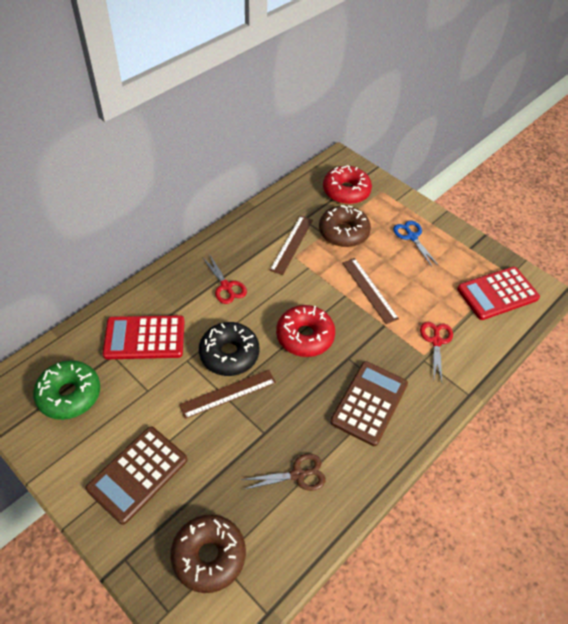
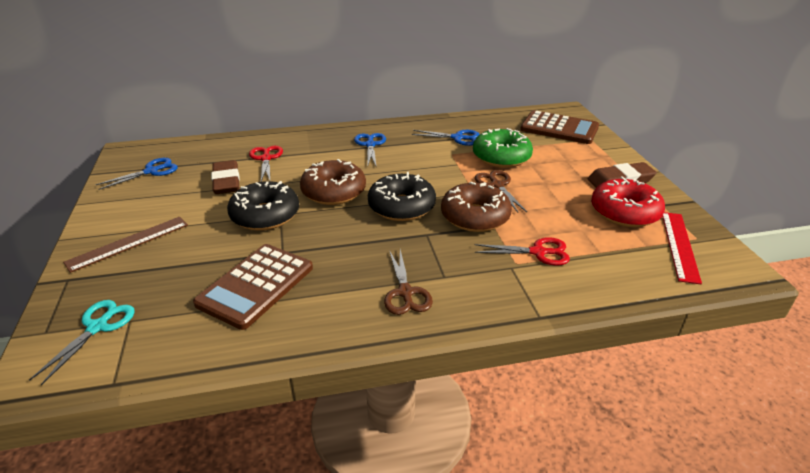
black donut: [199,322,259,376] = 1 -> [227,181,299,231] [368,172,436,221] = 2
blue scissors: [393,221,438,267] = 1 -> [95,158,178,190] [354,133,386,166] [411,130,480,146] = 3
brown eraser: none = 0 -> [211,160,240,194] [588,162,657,188] = 2
brown ruler: [179,370,276,419] [269,216,313,275] [342,258,399,324] = 3 -> [63,217,188,273] = 1
brown scissors: [241,454,326,491] = 1 -> [384,249,433,315] [475,170,527,212] = 2
red calculator: [102,315,185,359] [457,266,540,320] = 2 -> none = 0
red donut: [276,305,335,357] [323,165,372,204] = 2 -> [591,176,665,227] = 1
red ruler: none = 0 -> [662,212,702,285] = 1
turquoise scissors: none = 0 -> [29,300,135,385] = 1

